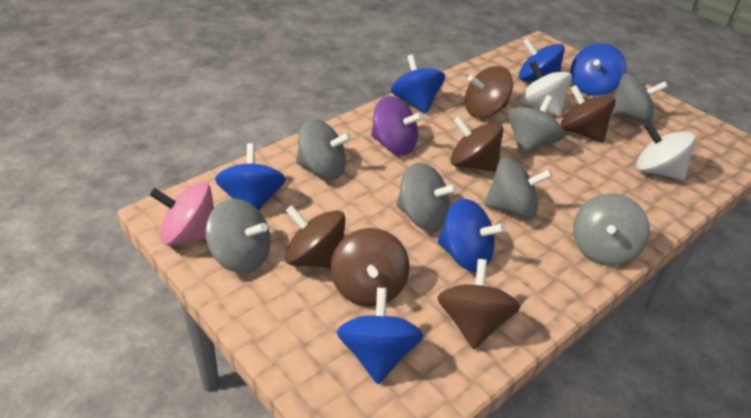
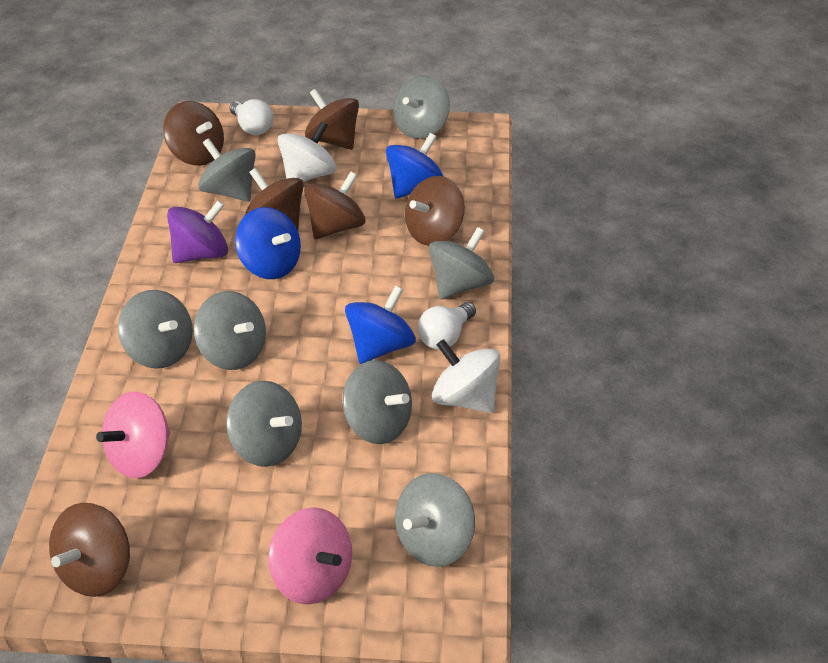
blue spinning top: [215,143,286,210] [337,288,423,384] [391,54,445,114] [438,199,506,272] [519,38,565,82] [571,43,627,96] = 6 -> [235,207,301,279] [345,286,416,364] [386,133,444,199] = 3
grey spinning top: [206,199,271,274] [296,119,351,180] [396,163,458,231] [484,158,552,220] [508,95,564,155] [573,194,650,266] [611,73,668,124] = 7 -> [118,290,193,369] [194,291,266,370] [198,138,256,202] [226,381,302,467] [342,360,412,444] [393,75,450,139] [395,473,475,567] [429,227,494,299] = 8
pink spinning top: [150,182,214,245] = 1 -> [96,392,170,478] [268,507,352,604] = 2
white light bulb: none = 0 -> [229,99,273,135] [418,302,476,350] = 2

